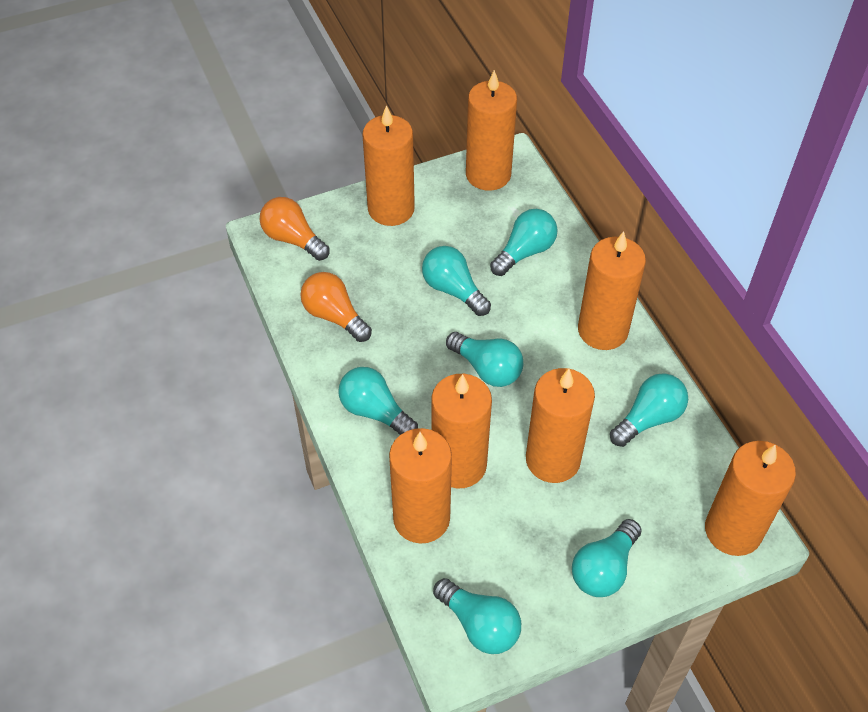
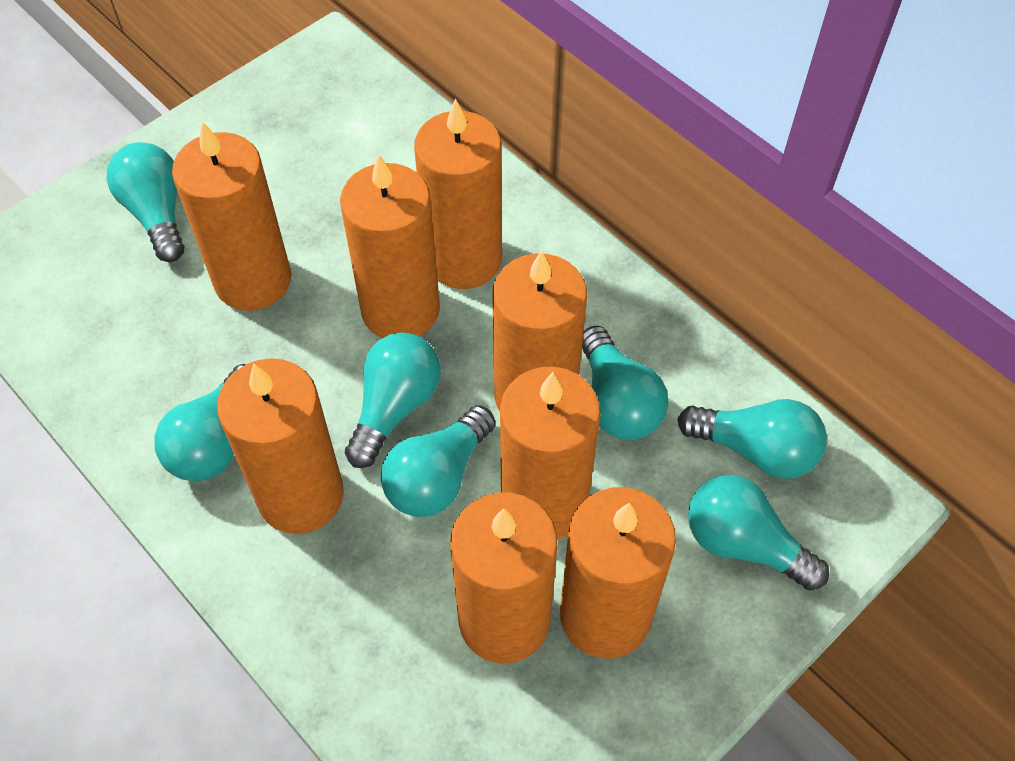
orange candle: [362,105,415,226] [389,428,452,543] [431,374,492,488] [466,70,517,191] [526,368,595,483] [578,231,646,350] [705,441,796,556] = 7 -> [172,121,291,311] [217,358,344,534] [340,155,440,338] [414,98,502,289] [450,492,558,663] [492,250,587,411] [500,367,601,540] [560,487,676,658] = 8
orange light bulb: [260,197,330,261] [300,272,372,342] = 2 -> none = 0

